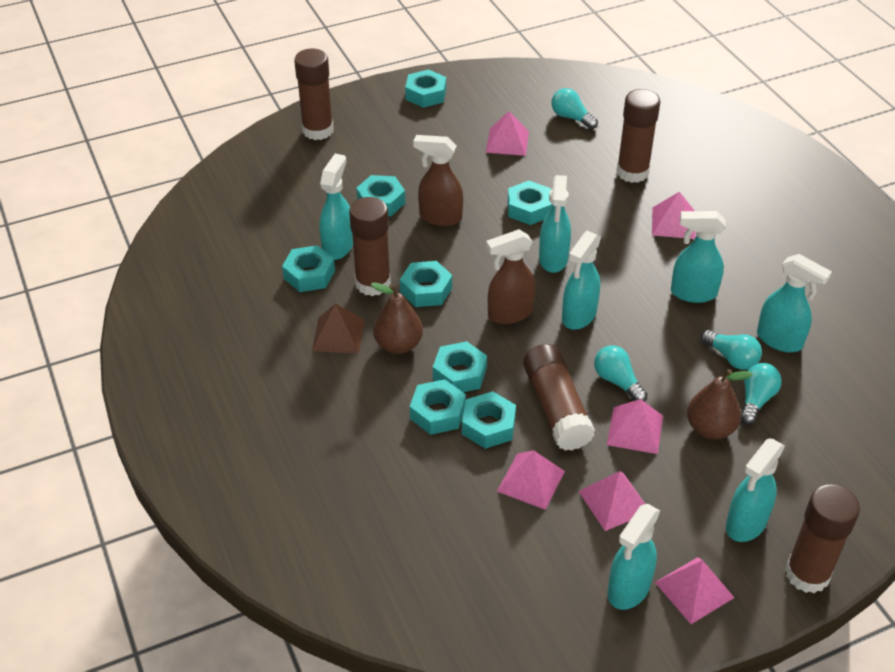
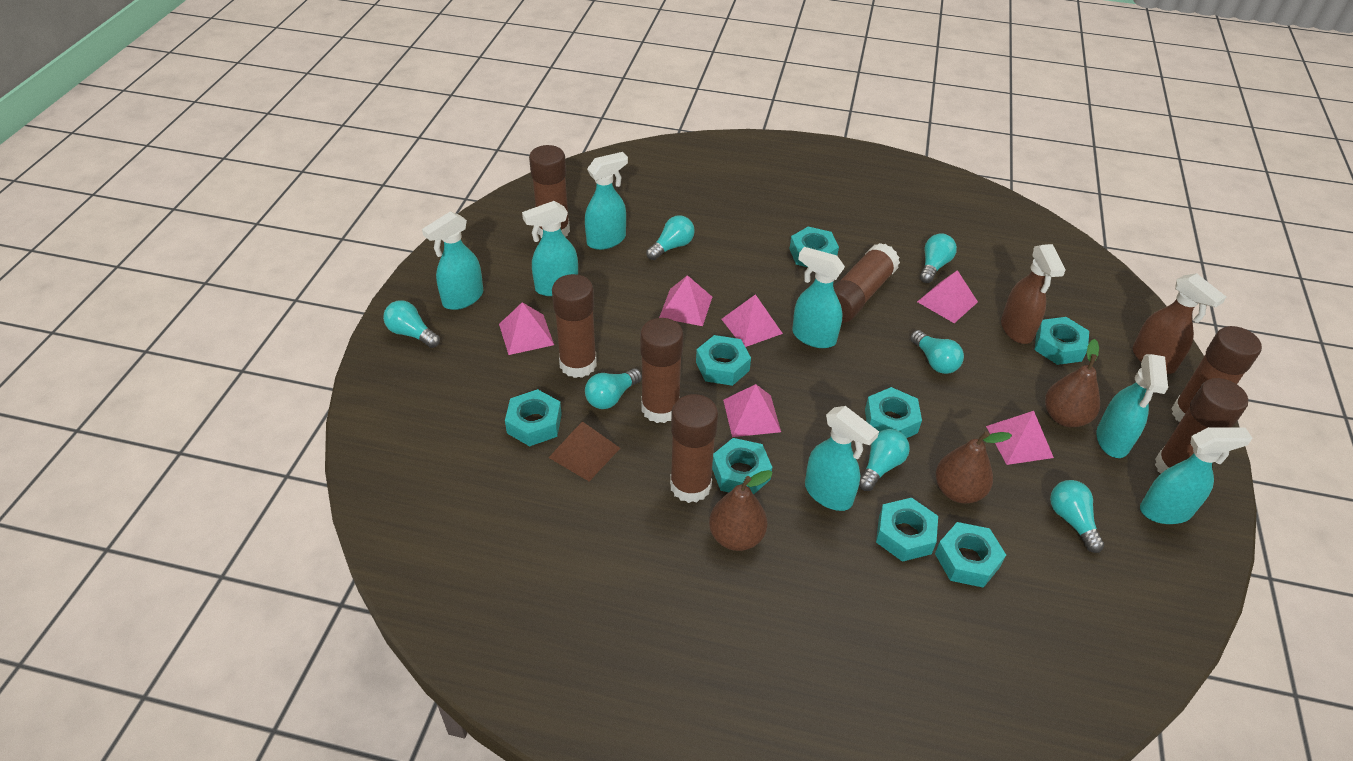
brown glue stick: [294,49,333,140] [349,197,391,296] [523,344,595,451] [616,89,660,183] [785,484,860,593] = 5 -> [529,145,570,238] [552,274,597,378] [640,318,684,423] [670,394,718,503] [833,243,900,323] [1155,378,1248,473] [1171,326,1262,422] = 7
brown pear: [371,282,423,354] [687,369,753,439] = 2 -> [709,470,773,551] [936,431,1012,504] [1045,339,1100,427] = 3
turquoise light bulb: [551,88,598,129] [594,345,648,402] [701,330,762,370] [741,363,782,425] = 4 -> [383,300,440,348] [585,369,642,409] [646,215,695,260] [859,429,910,491] [910,330,964,374] [920,233,957,283] [1050,480,1104,553] = 7

